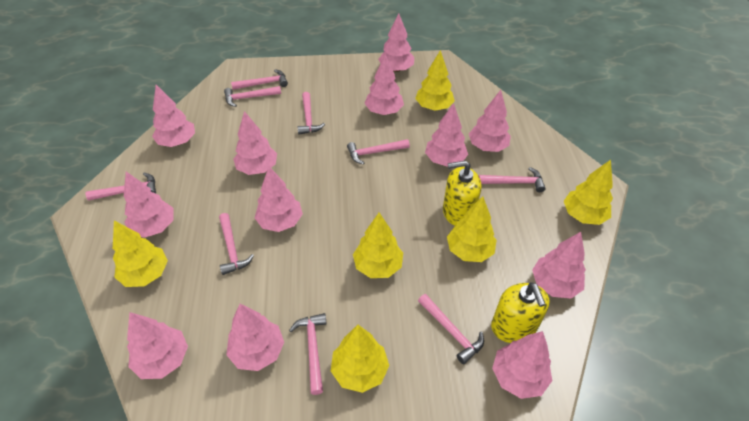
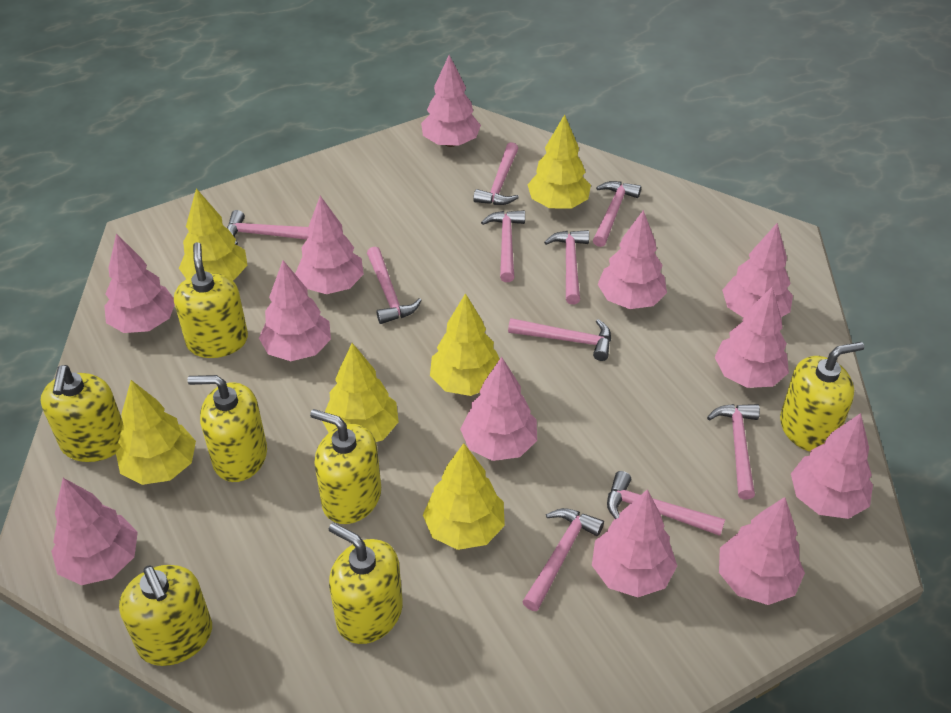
pink hammer: [85,173,156,201] [219,213,254,275] [224,86,281,107] [231,69,288,90] [289,313,327,395] [298,92,325,134] [347,139,410,164] [418,294,484,364] [479,167,546,192] = 9 -> [227,210,309,245] [367,247,422,324] [473,142,519,205] [481,210,525,282] [508,318,611,361] [522,508,604,611] [544,230,589,304] [593,181,641,247] [607,471,725,536] [707,404,760,500] = 10
yellow soap dispenser: [443,160,481,226] [491,282,549,343] = 2 -> [41,365,123,462] [119,565,212,666] [174,242,248,358] [188,375,267,482] [310,409,381,524] [329,523,403,644] [780,342,864,452] = 7

